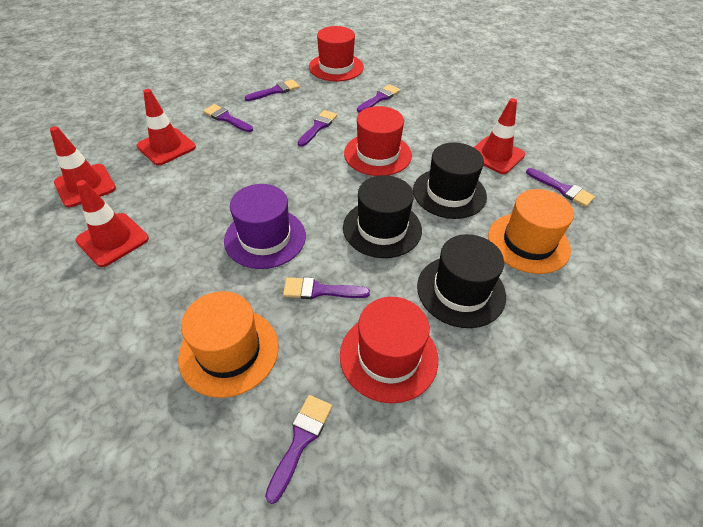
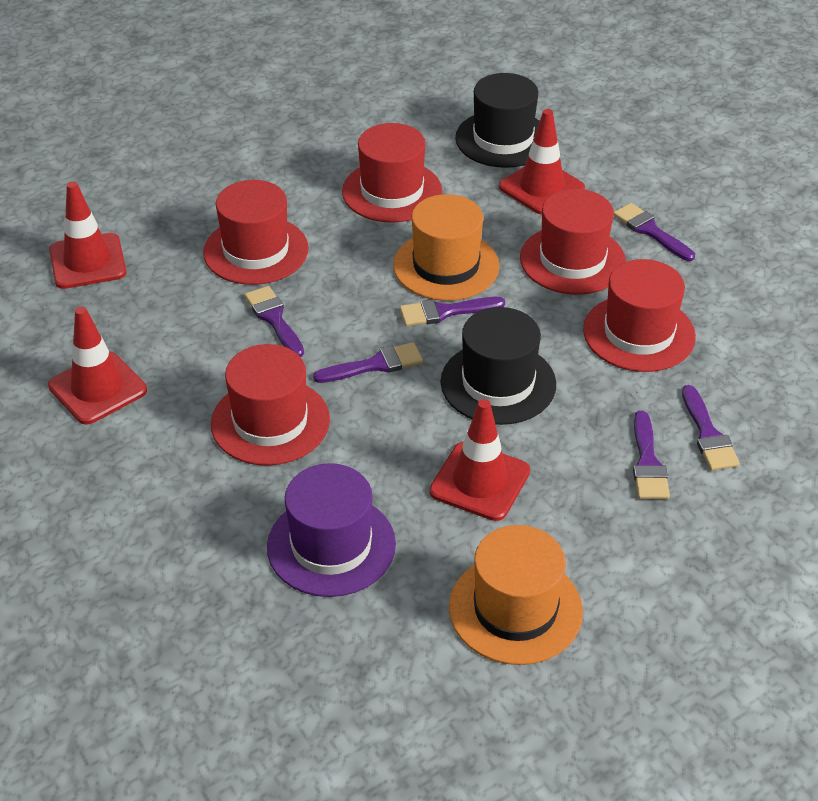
black hat: [343,175,422,258] [413,142,487,219] [417,234,506,328] = 3 -> [441,307,556,425] [455,73,540,168] = 2
purple brush: [203,104,253,132] [244,79,300,101] [265,395,332,504] [283,277,370,299] [298,110,337,147] [357,84,400,112] [526,168,595,207] = 7 -> [244,286,304,357] [313,342,423,383] [400,297,505,326] [614,203,695,261] [633,411,670,499] [682,385,740,471] = 6
red hat: [309,26,364,81] [340,297,438,403] [344,106,412,176] = 3 -> [203,180,309,285] [211,344,330,466] [342,123,442,223] [520,189,626,295] [583,259,696,372] = 5

